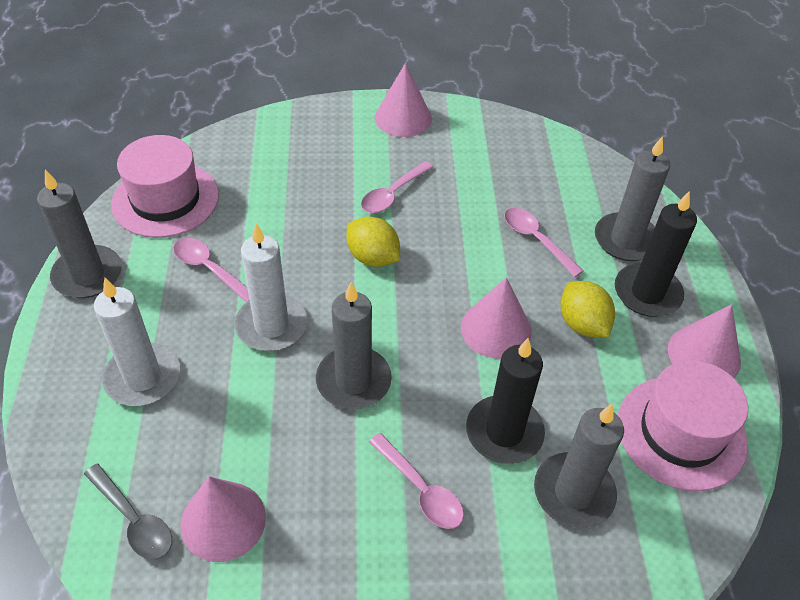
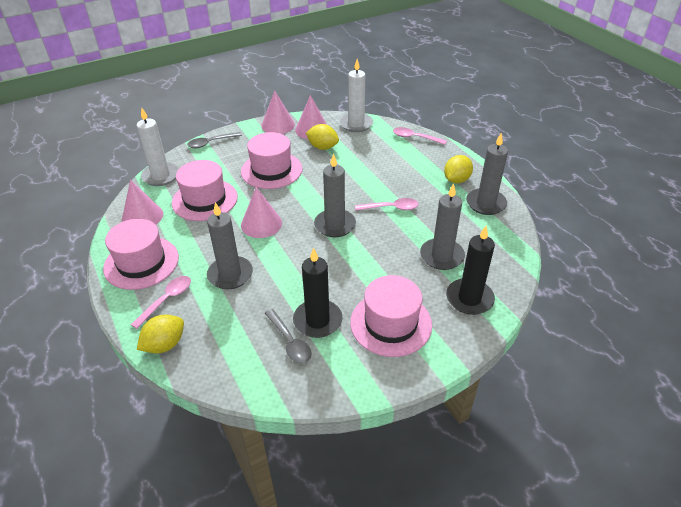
grey spoon: [84,464,172,560] = 1 -> [187,132,242,148] [265,309,312,363] = 2
pink hat: [111,135,219,238] [618,360,748,491] = 2 -> [103,219,179,290] [172,160,238,221] [241,132,302,189] [350,275,432,357] = 4
pink spoon: [174,238,249,302] [361,161,433,213] [369,433,464,529] [504,208,583,277] = 4 -> [131,276,191,329] [355,198,419,211] [393,127,447,145] = 3
yellow lemon: [346,217,400,267] [560,281,615,337] = 2 -> [137,315,184,353] [306,124,339,150] [444,155,473,184] = 3

